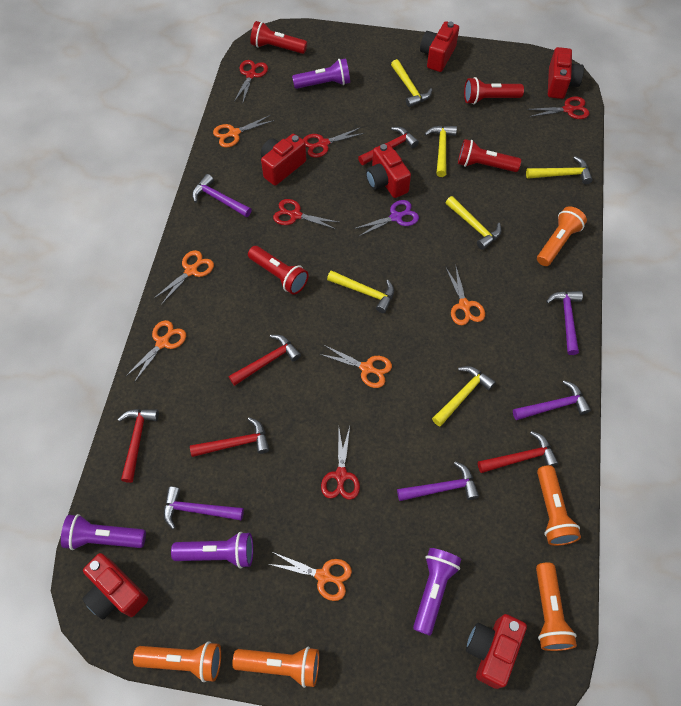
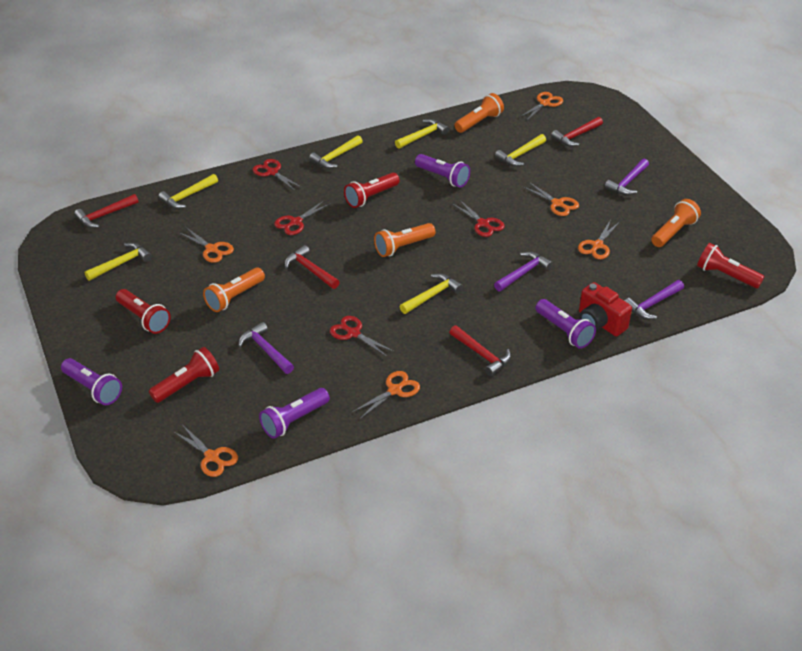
orange flashlight: [133,641,221,682] [232,647,319,688] [536,562,577,651] [537,206,587,266] [537,465,581,546] = 5 -> [203,268,265,312] [374,223,435,257] [454,93,504,133] [651,199,701,247] = 4
purple hammer: [164,486,244,529] [192,174,252,217] [397,461,479,501] [513,380,591,420] [546,291,583,355] = 5 -> [239,322,294,374] [494,252,553,291] [605,159,649,195] [625,280,684,319] = 4
purple scissors: [354,200,419,237] = 1 -> none = 0
red camera: [82,553,148,620] [261,134,306,186] [366,143,411,198] [420,21,459,72] [466,614,527,689] [548,47,584,99] = 6 -> [579,282,632,336] = 1
red hammer: [118,409,159,483] [190,417,269,457] [229,335,301,386] [358,127,419,165] [478,431,558,473] = 5 -> [74,194,139,228] [285,245,340,289] [449,325,511,376] [551,117,603,146] = 4
red scissors: [234,60,268,102] [273,199,338,229] [303,127,365,158] [321,427,360,500] [527,96,589,119] = 5 -> [253,159,303,191] [274,201,331,235] [330,316,395,357] [453,199,505,237] = 4

